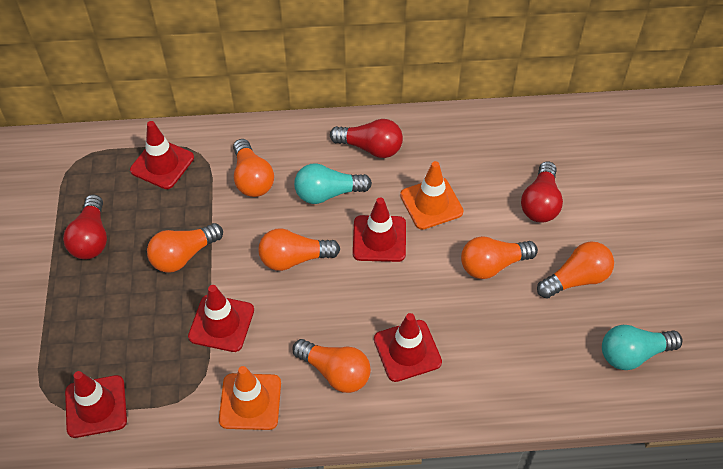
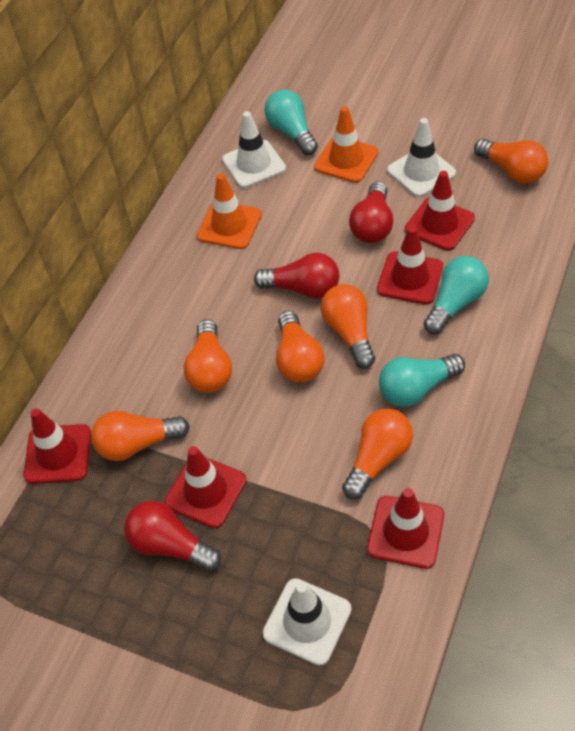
turquoise light bulb: [294,163,372,204] [602,325,683,370] = 2 -> [264,89,318,155] [379,354,465,407] [423,256,489,334] = 3
white traffic cone: none = 0 -> [222,111,286,188] [263,578,352,666] [387,118,456,197] = 3

